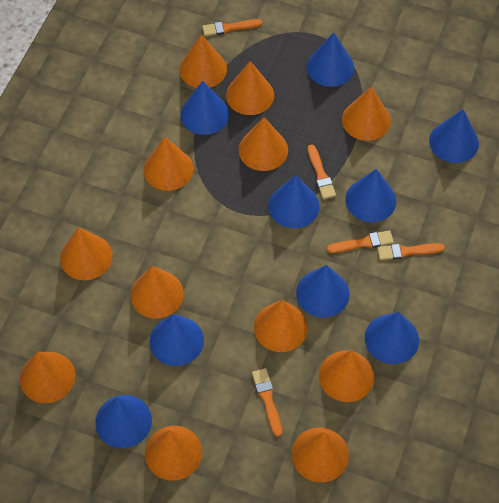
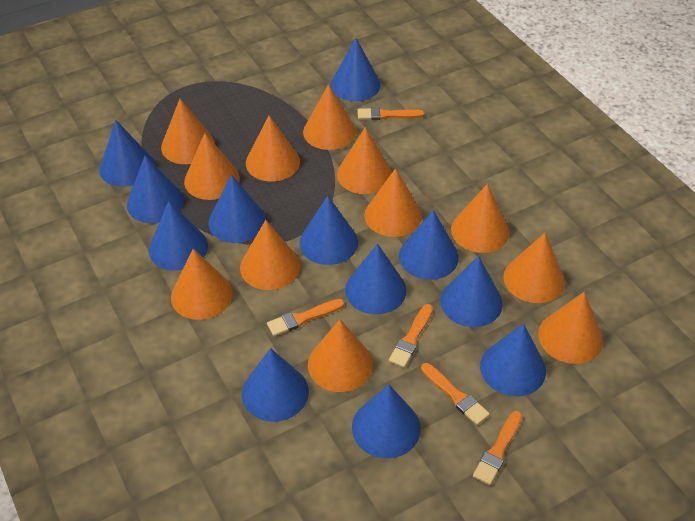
blue cone: [95,395,152,448] [149,314,204,366] [180,81,229,135] [268,175,320,228] [296,265,350,318] [307,33,354,87] [345,169,396,222] [365,312,419,364] [429,109,479,163] = 9 -> [99,120,155,187] [127,155,184,223] [149,201,208,270] [208,174,266,243] [242,348,309,422] [299,196,358,265] [331,38,381,101] [345,244,406,315] [352,384,421,459] [399,210,459,280] [440,256,503,327] [480,323,546,396] = 12

